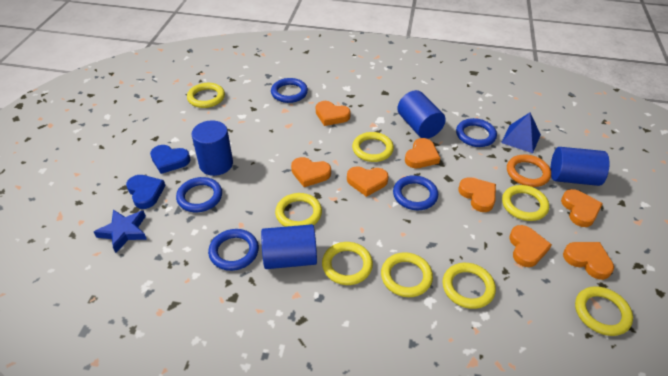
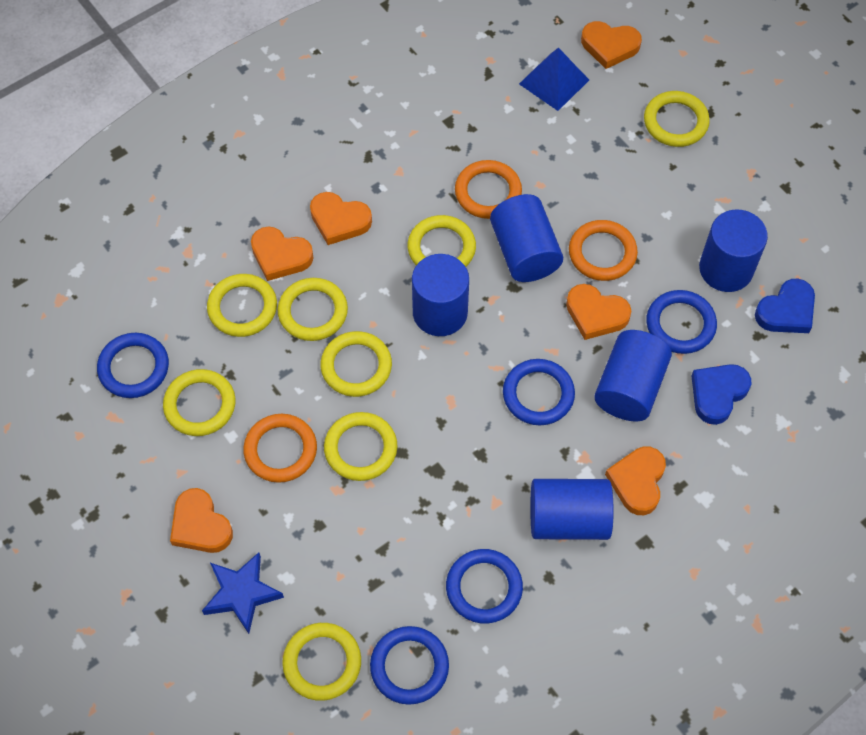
blue cylinder: [192,120,233,176] [261,224,317,269] [397,90,446,139] [551,147,610,186] = 4 -> [412,254,469,336] [490,194,563,282] [530,479,614,540] [594,330,672,421] [699,209,768,292] = 5
orange heart: [291,157,331,187] [316,101,351,126] [347,166,389,197] [405,138,440,168] [458,177,496,212] [509,225,552,267] [561,189,603,227] [563,242,614,280] = 8 -> [170,488,233,553] [251,227,314,281] [310,192,372,245] [566,284,631,340] [581,21,642,69] [605,446,666,515] = 6
orange ring: [507,154,551,187] = 1 -> [243,414,317,483] [455,160,522,219] [569,220,638,281] = 3

